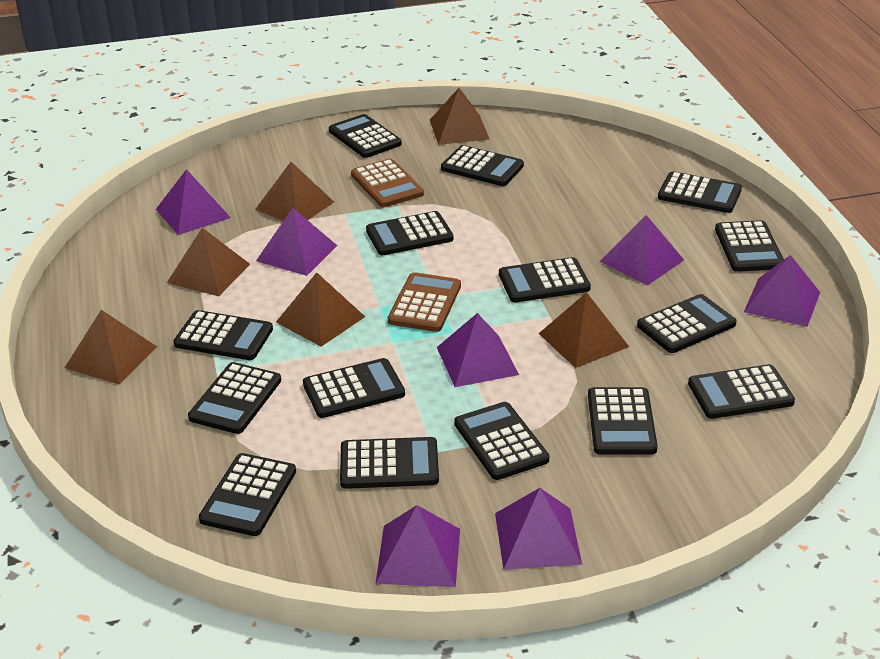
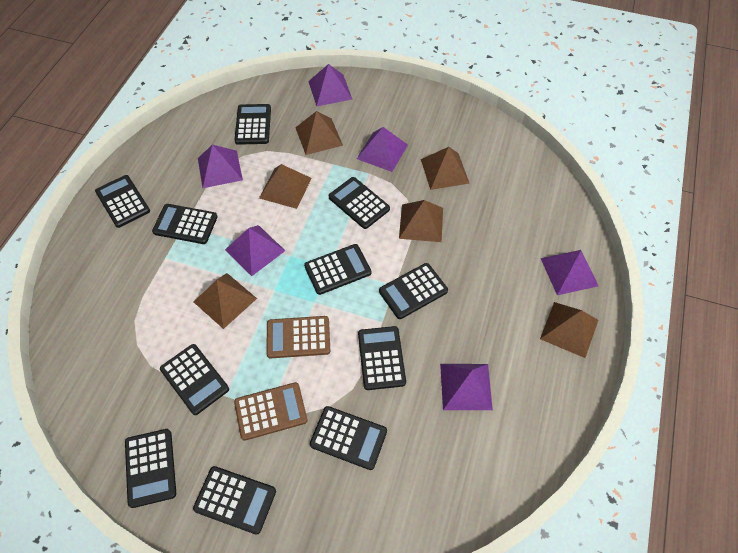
black calculator: [174,310,273,360] [188,362,281,434] [199,453,296,536] [303,358,405,418] [329,114,402,158] [340,437,439,489] [366,211,454,255] [441,145,524,186] [454,402,549,480] [499,257,591,302] [588,387,658,454] [637,294,737,353] [658,171,742,213] [688,364,795,419] [715,220,784,272] = 15 -> [95,175,150,228] [125,429,176,508] [152,204,218,244] [160,344,229,415] [193,466,276,535] [234,104,271,145] [304,244,371,295] [310,406,387,470] [329,177,390,229] [358,326,406,390] [379,263,448,319] = 11
purple pyramid: [156,169,231,235] [256,208,338,276] [376,505,460,587] [437,313,519,387] [495,488,582,570] [599,215,684,285] [744,255,820,327] = 7 -> [198,145,243,188] [225,225,285,276] [308,64,352,106] [357,127,408,172] [440,364,493,410] [541,250,599,295] = 6

